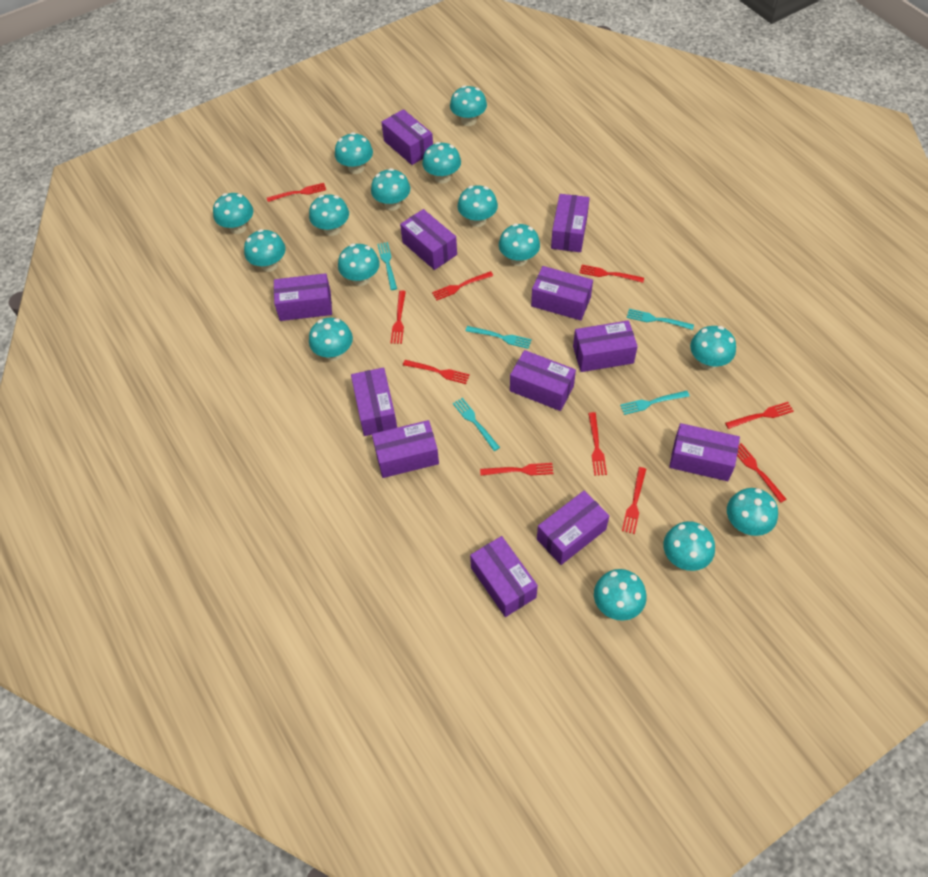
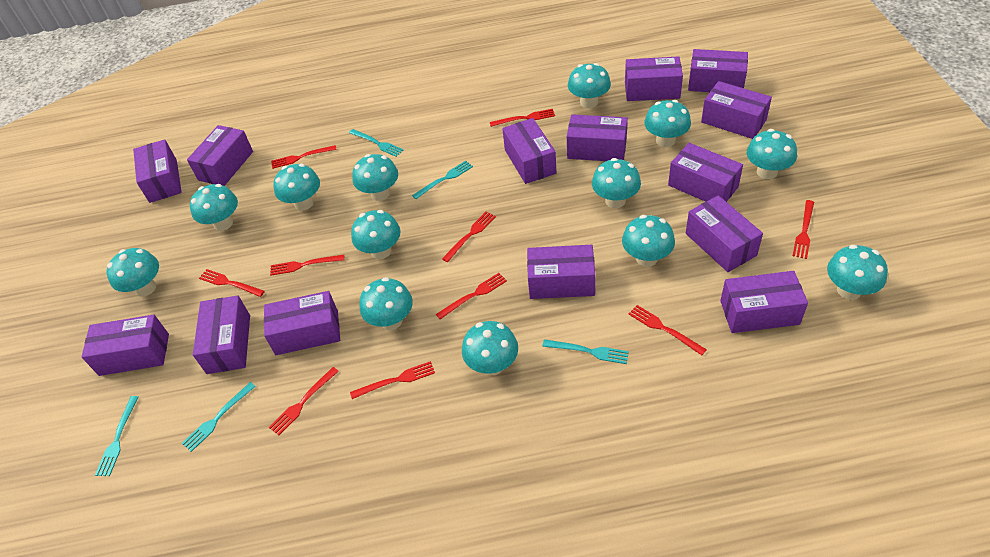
purple box: [274,273,332,321] [351,367,397,436] [372,420,439,478] [381,109,433,165] [400,209,457,270] [470,536,538,617] [510,350,576,411] [531,266,593,321] [537,490,609,565] [551,194,590,252] [573,320,638,372] [669,423,740,481] = 12 -> [81,315,169,376] [133,139,182,203] [187,125,253,186] [193,295,250,374] [264,291,340,355] [502,118,557,184] [527,245,595,299] [567,114,628,161] [625,56,683,101] [668,143,743,202] [686,195,763,272] [688,49,748,92] [701,81,772,139] [720,271,808,333] = 14
turquoise mushroom: [213,193,253,234] [244,229,285,272] [309,194,349,236] [309,318,353,361] [335,132,373,174] [338,244,380,286] [371,168,410,211] [422,142,461,183] [450,85,487,126] [458,185,498,227] [499,223,540,266] [594,569,647,621] [663,521,715,571] [690,326,736,370] [727,488,778,536] = 15 -> [106,248,159,297] [190,184,238,231] [273,164,320,210] [351,210,401,259] [352,154,398,201] [359,277,413,330] [462,321,518,375] [568,63,611,108] [592,158,641,208] [622,215,675,267] [644,100,691,147] [747,129,797,179] [827,245,888,300] = 13

